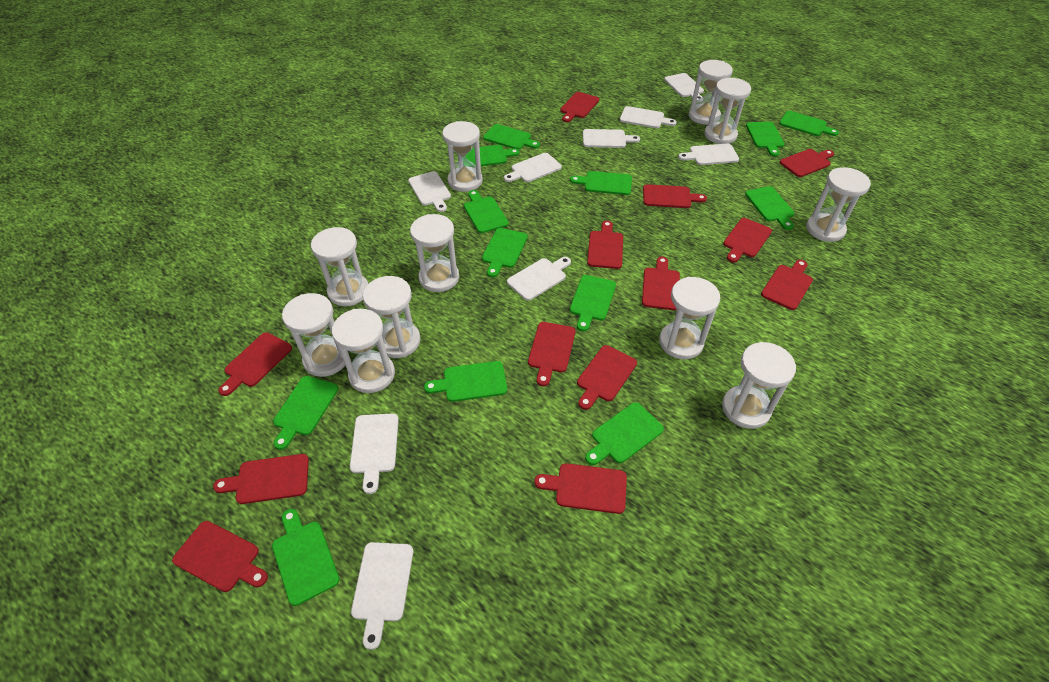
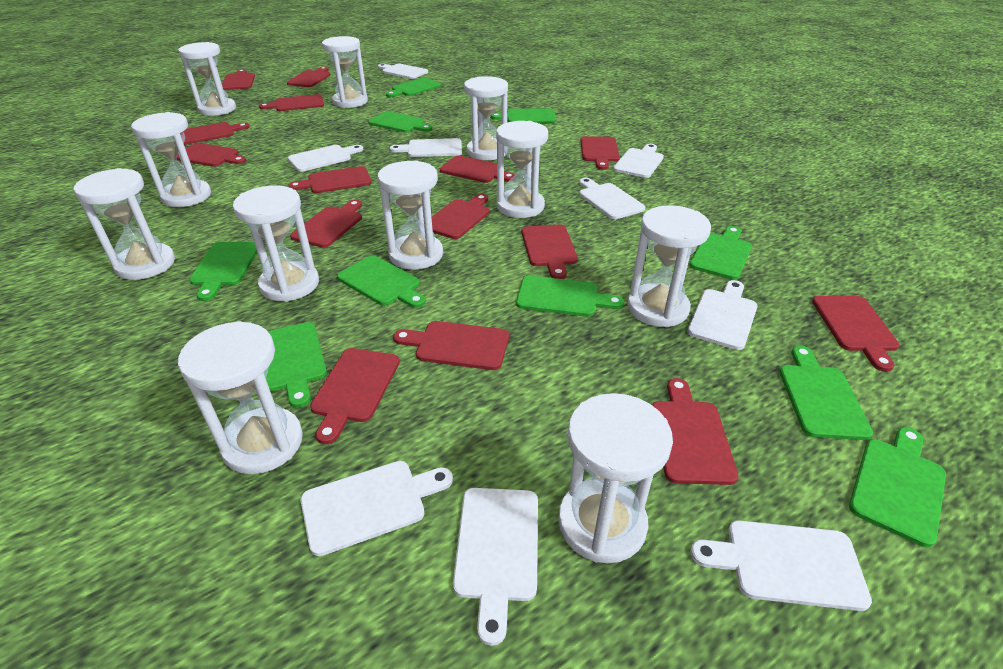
green cutting board: [272,509,340,606] [273,376,338,450] [424,361,507,402] [464,190,509,233] [466,145,520,166] [482,228,528,277] [483,124,540,150] [570,171,632,195] [570,275,616,331] [585,402,664,465] [745,186,795,230] [746,122,785,157] [779,111,839,136] = 13 -> [189,242,257,301] [266,322,327,408] [337,256,426,308] [369,111,432,132] [386,78,441,97] [491,108,556,123] [516,276,624,317] [689,226,752,280] [779,346,873,440] [849,427,946,547] = 10
red cutting board: [172,521,268,592] [213,454,309,504] [218,332,292,396] [528,322,576,386] [534,463,627,514] [560,92,599,122] [577,345,637,410] [587,221,623,269] [642,256,680,310] [643,184,707,208] [723,218,772,263] [761,260,813,310] [779,149,834,177] = 13 -> [177,143,246,167] [183,122,250,145] [222,69,255,90] [259,94,324,111] [287,67,330,87] [288,166,372,193] [290,200,362,248] [310,348,400,444] [393,321,509,370] [431,194,489,239] [440,155,515,183] [522,224,578,279] [580,136,620,170] [652,378,739,485] [812,296,900,372] = 15

